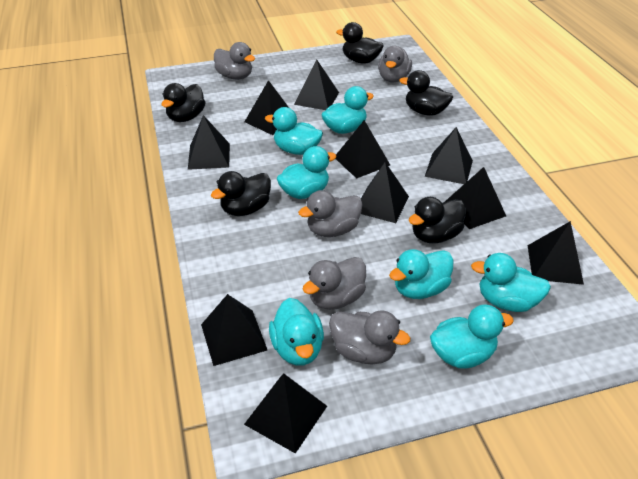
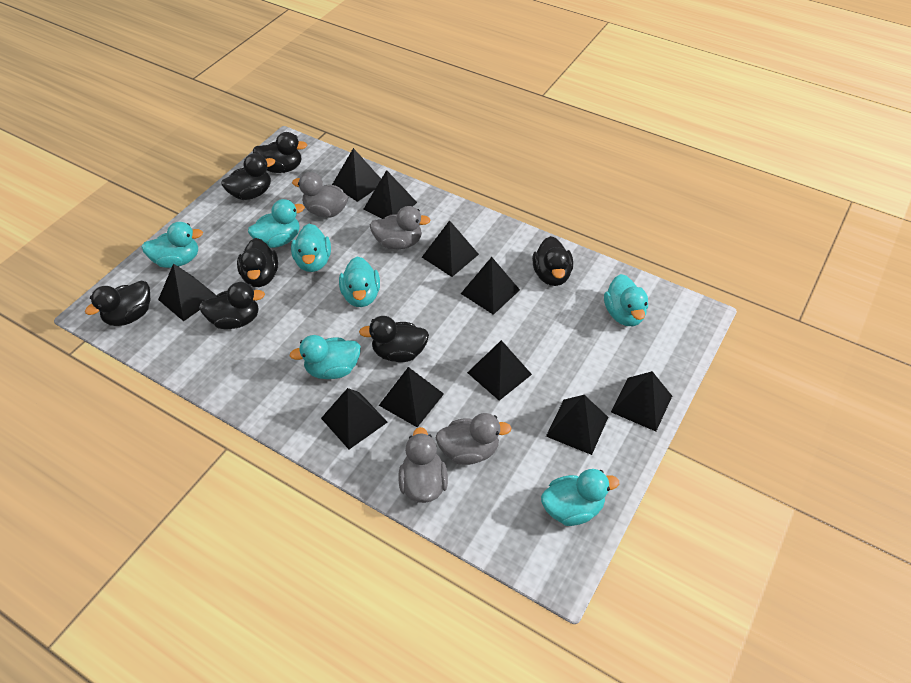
black duck: [162,83,206,122] [211,171,271,216] [336,22,384,64] [399,70,453,116] [409,197,465,243] = 5 -> [85,281,150,326] [199,282,265,329] [221,153,275,200] [237,238,278,287] [253,132,307,173] [359,316,429,362] [532,236,573,286] = 7
grey duck: [214,42,255,80] [298,190,363,237] [303,257,366,310] [329,311,410,364] [378,46,412,82] = 5 -> [292,172,348,218] [370,206,431,249] [398,427,448,503] [436,413,511,465] = 4

